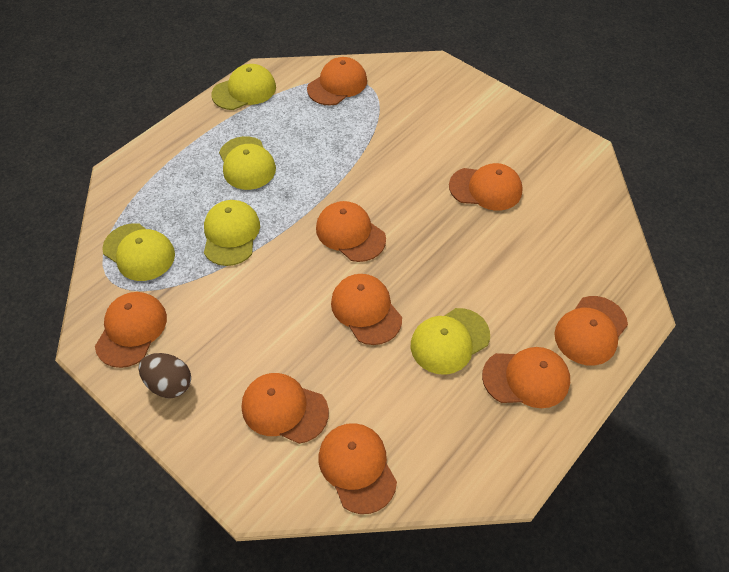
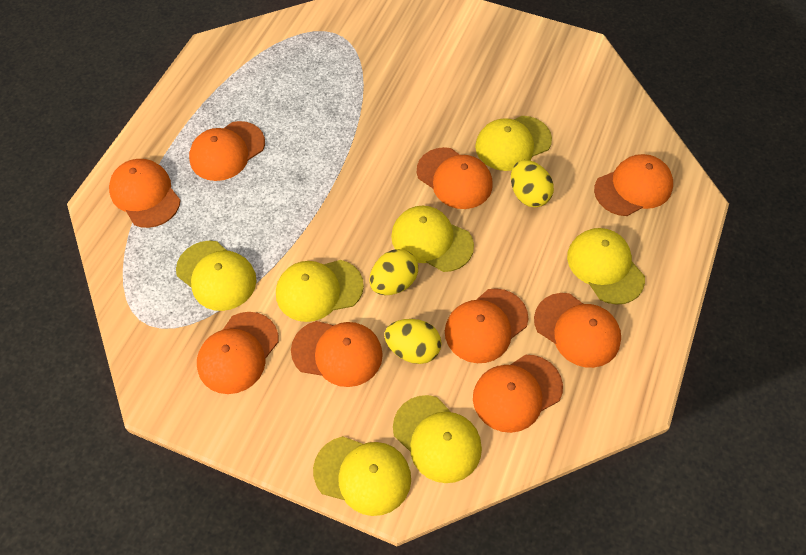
brown egg: [139,353,191,398] = 1 -> none = 0
yellow cap: [102,223,175,281] [204,200,260,266] [211,64,276,110] [219,136,276,190] [411,308,490,375] = 5 -> [176,241,256,311] [276,260,364,322] [313,436,411,516] [391,206,474,272] [393,395,482,483] [475,116,552,171] [567,228,645,305] = 7
yellow egg: none = 0 -> [369,249,418,295] [384,319,442,364] [511,160,554,207] = 3

